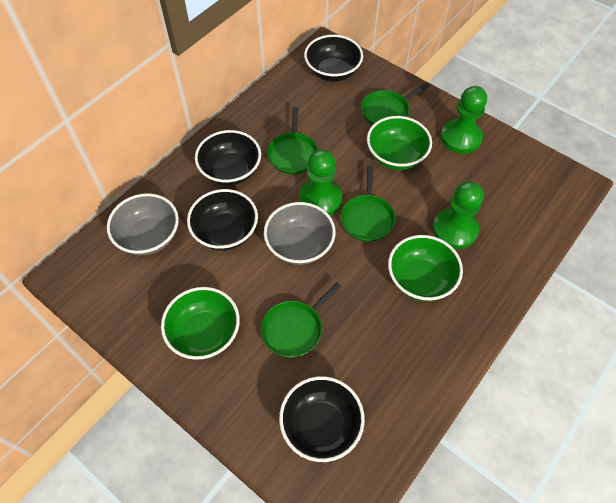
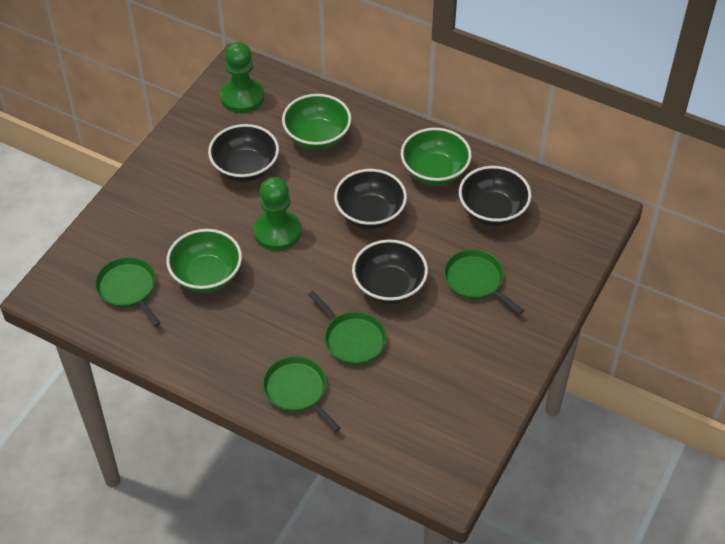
green pawn: [299,149,342,216] [433,181,484,249] [441,86,487,154] = 3 -> [220,42,264,113] [253,177,301,251] = 2
grey bowl: [107,193,179,255] [264,202,335,265] = 2 -> none = 0

